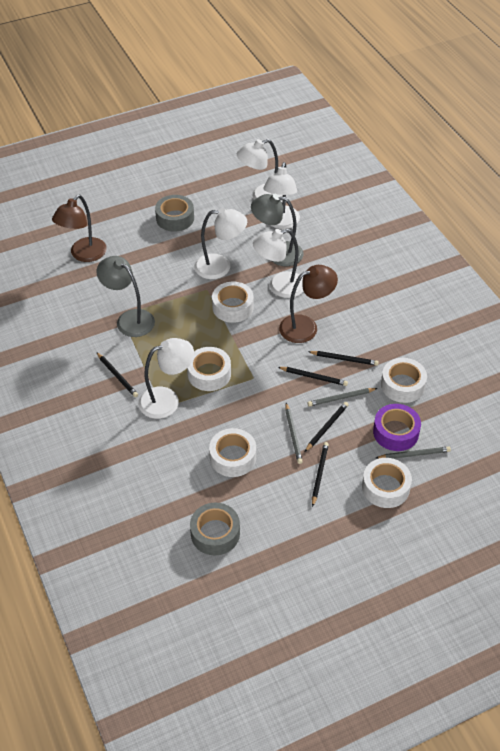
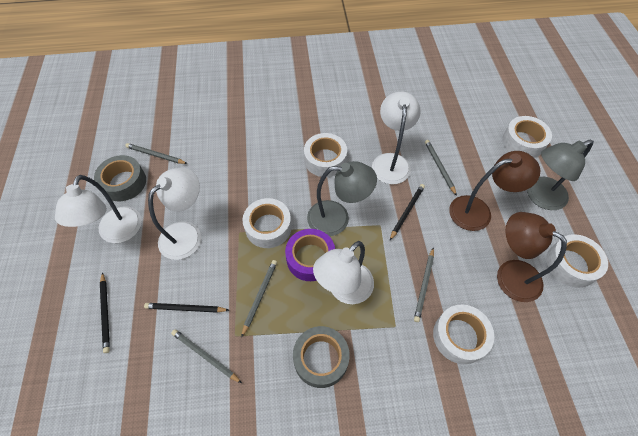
black pencil: [97,353,138,397] [278,367,348,386] [305,402,349,452] [308,351,379,366] [312,442,329,507] = 5 -> [100,272,110,353] [144,303,229,313] [390,184,425,240] = 3
grey pencil: [285,403,303,464] [308,388,378,407] [376,447,451,459] = 3 -> [126,143,188,164] [171,329,242,383] [241,260,277,338] [414,248,434,322] [425,140,457,196] = 5
white lamp: [138,338,194,419] [194,208,247,279] [237,139,283,202] [253,229,304,298] [263,162,300,229] = 5 -> [55,175,142,243] [148,168,201,260] [313,241,374,304] [372,92,421,184] = 4

